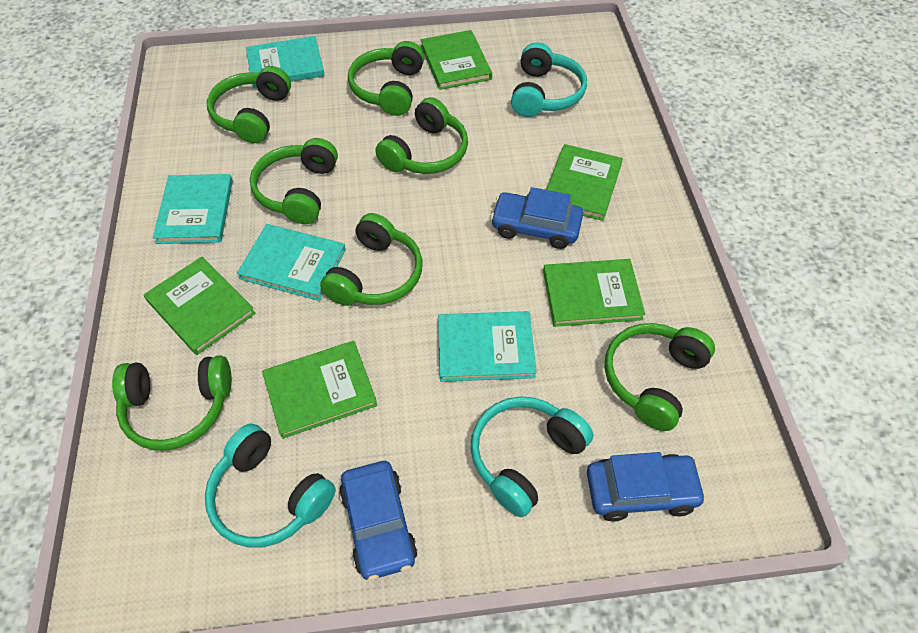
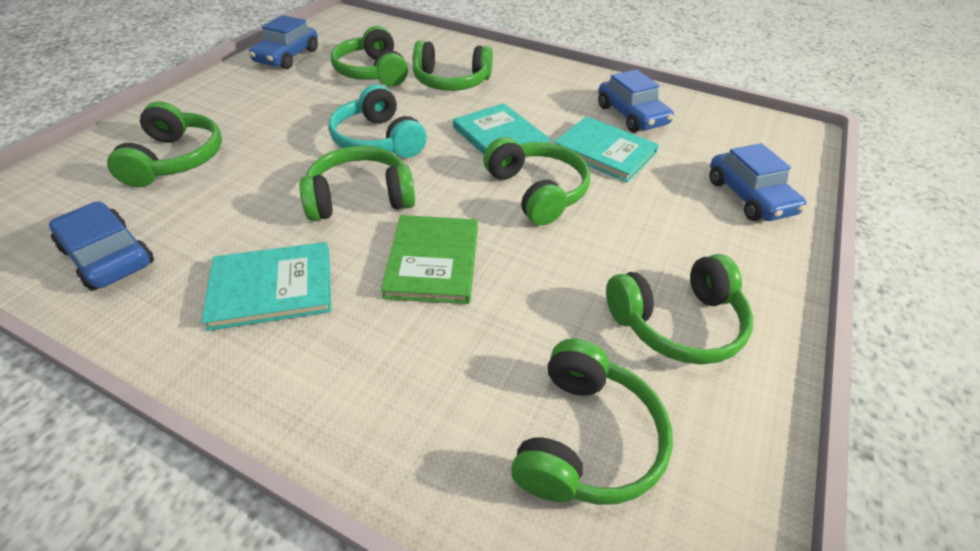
blue car: [339,461,418,581] [490,187,583,249] [587,452,706,522] = 3 -> [49,201,154,291] [249,15,318,69] [598,69,674,132] [709,143,806,221] = 4
green book: [144,257,255,355] [262,341,377,439] [421,30,492,90] [543,259,645,327] [546,144,623,221] = 5 -> [381,215,478,304] = 1
turquoise book: [153,174,233,244] [237,224,346,301] [246,36,325,88] [438,311,537,382] = 4 -> [201,242,331,331] [453,103,551,155] [554,116,659,182] = 3
turquoise headphones: [205,424,336,548] [471,396,593,517] [511,42,587,117] = 3 -> [328,84,427,158] = 1

